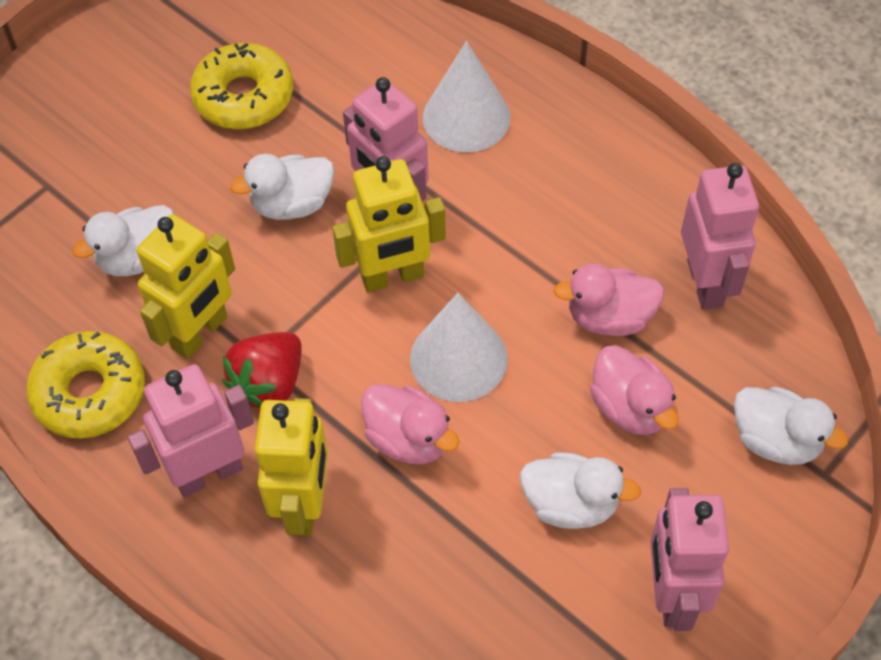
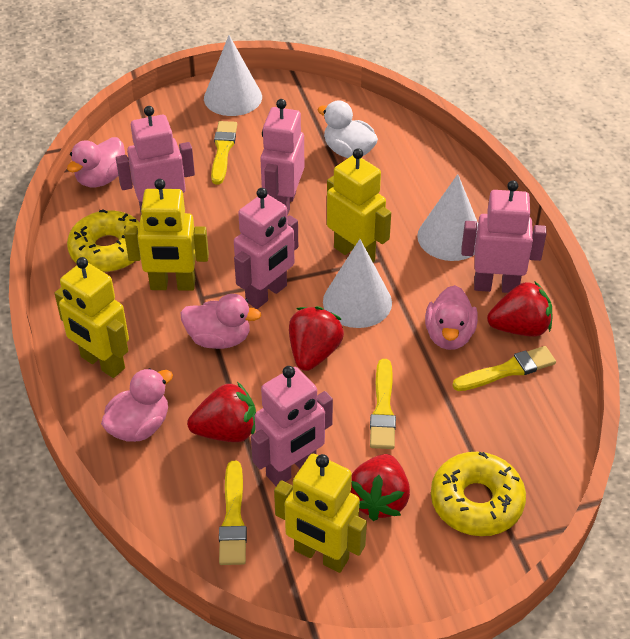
pink duck: [361,384,459,464] [553,264,664,336] [590,345,678,435] = 3 -> [67,137,125,187] [101,368,173,442] [181,294,261,349] [425,285,478,350] = 4
pink robot: [127,364,254,497] [343,77,428,201] [650,488,729,631] [681,163,759,310] = 4 -> [116,106,195,215] [234,188,298,309] [251,366,333,486] [260,99,304,216] [461,180,547,293] = 5
red strawberry: [222,332,302,409] = 1 -> [187,382,256,442] [289,306,344,371] [351,454,410,521] [487,281,552,337] = 4
white cone: [410,293,508,402] [423,41,510,152] = 2 -> [204,35,262,116] [323,239,392,328] [417,174,478,261] = 3
white duck: [72,205,174,276] [230,154,334,220] [520,452,641,529] [734,387,848,465] = 4 -> [318,100,378,158] = 1
yellow brush: none = 0 -> [211,121,237,185] [219,461,247,565] [370,359,396,449] [452,346,556,391] = 4
yellow robot: [137,214,235,359] [255,398,328,536] [332,156,446,293] = 3 -> [54,257,129,378] [124,179,209,291] [274,454,367,573] [327,148,391,262] = 4

